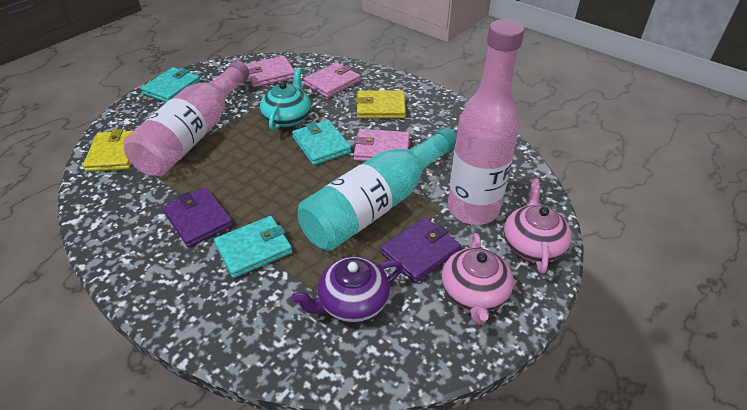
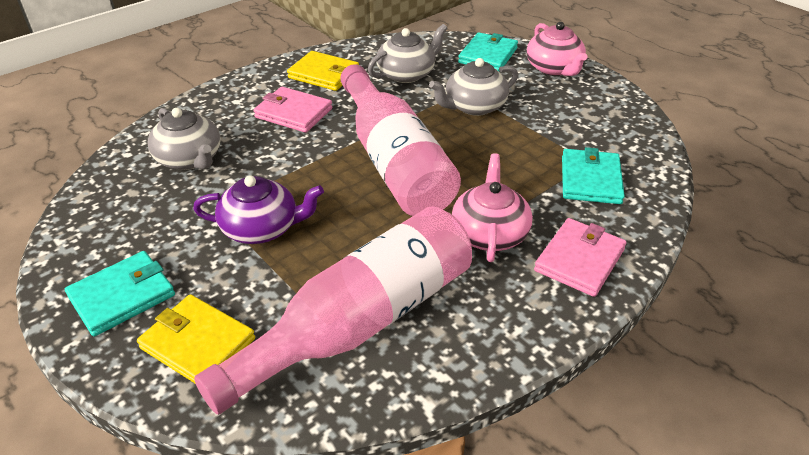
grey teapot: none = 0 -> [147,108,221,170] [368,24,447,83] [429,58,518,116] = 3
pink wallet: [245,56,295,87] [304,62,360,98] [354,129,410,161] = 3 -> [253,87,332,133] [534,218,627,297] = 2
purple wallet: [162,187,233,247] [380,217,461,283] = 2 -> none = 0
turquoise bottle: [297,127,457,250] = 1 -> none = 0
turquoise teapot: [260,68,311,131] = 1 -> none = 0

